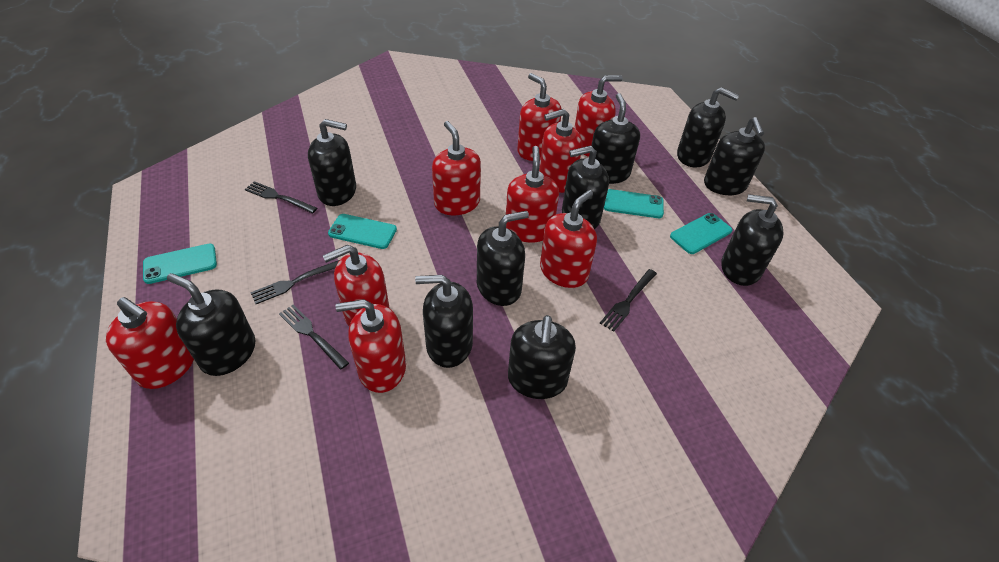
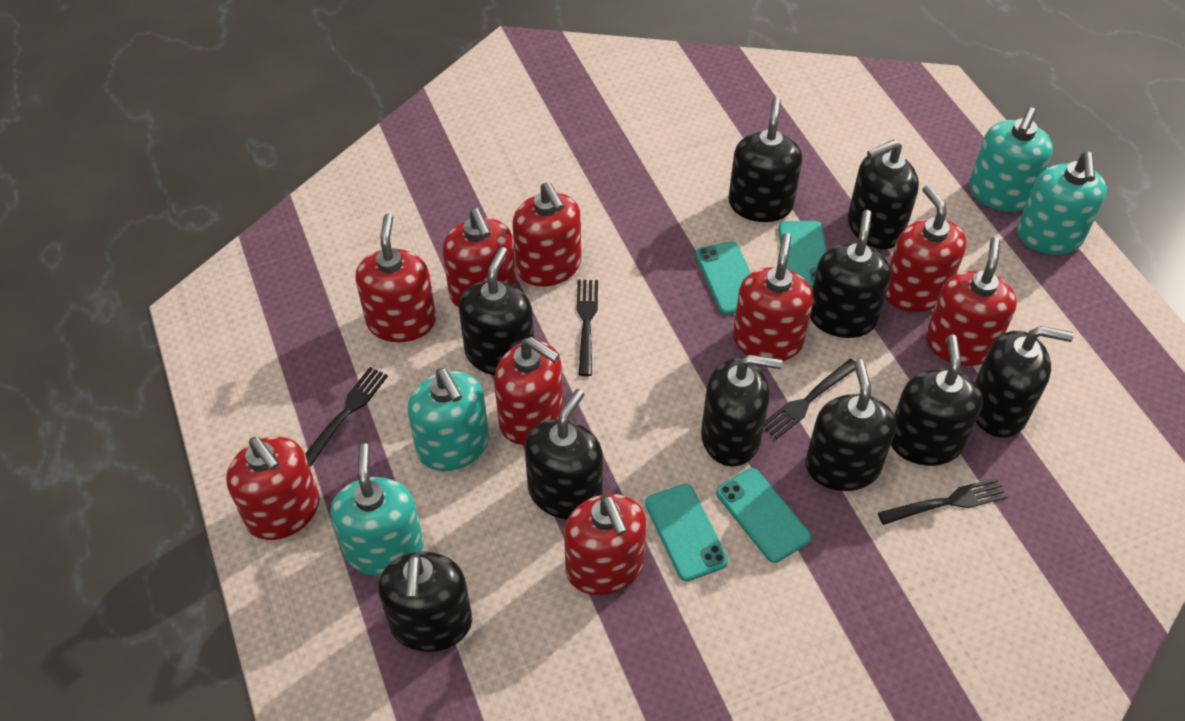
turquoise soap dispenser: none = 0 -> [330,443,424,576] [408,368,489,471] [969,107,1053,212] [1017,152,1107,255] = 4

